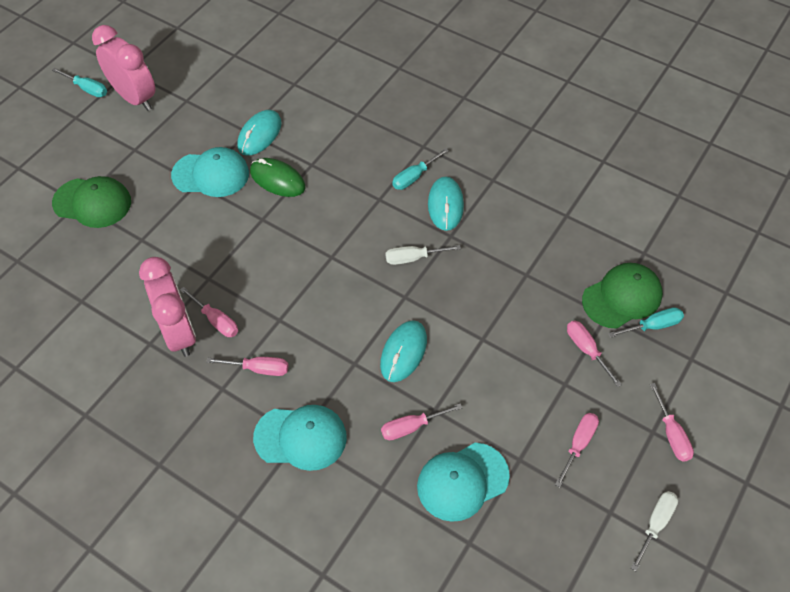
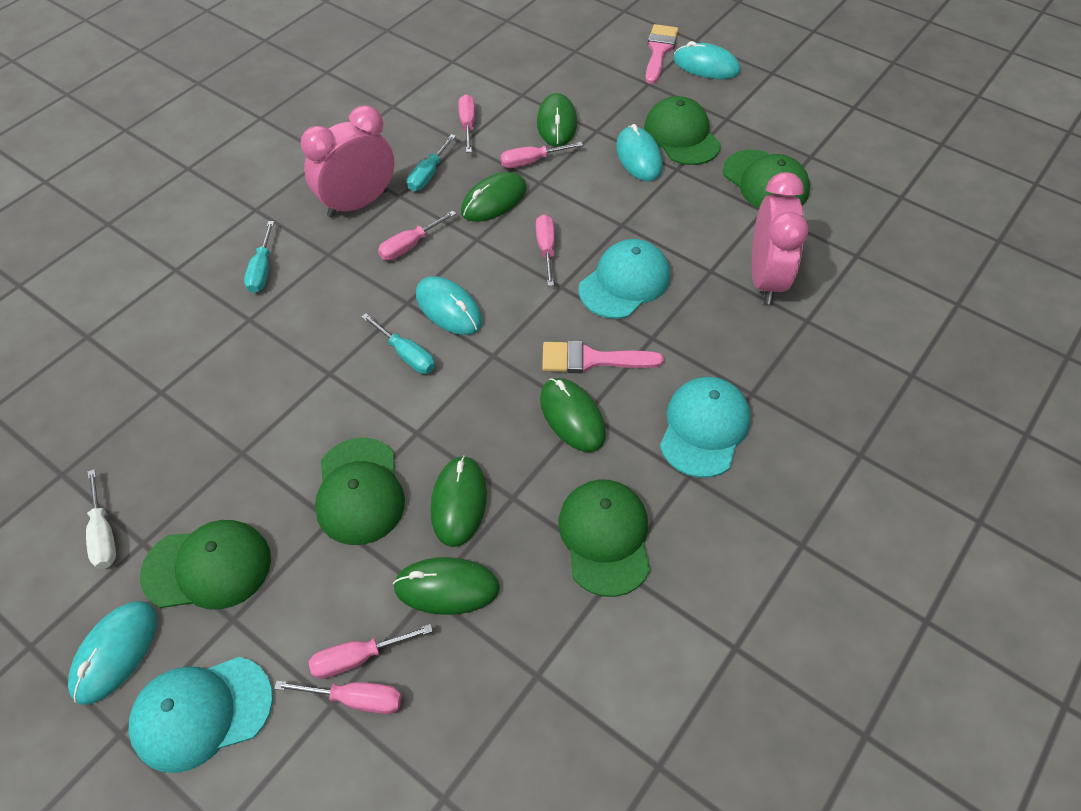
green cap: [52,176,131,228] [582,263,663,329] = 2 -> [140,520,271,609] [315,438,405,545] [558,479,650,597] [644,96,721,165] [723,150,810,208] = 5
green mouse: [250,158,306,197] = 1 -> [393,557,500,615] [430,455,487,547] [461,172,527,222] [537,93,577,147] [540,378,606,452] = 5
pink brush: none = 0 -> [542,341,664,373] [645,24,678,84] = 2
turquoise mouse: [237,110,282,156] [380,320,427,382] [428,176,464,231] = 3 -> [68,601,157,705] [416,276,482,335] [616,124,663,181] [673,41,740,79] = 4
white screwdriver: [385,245,461,265] [631,491,678,571] = 2 -> [86,469,116,569] = 1

